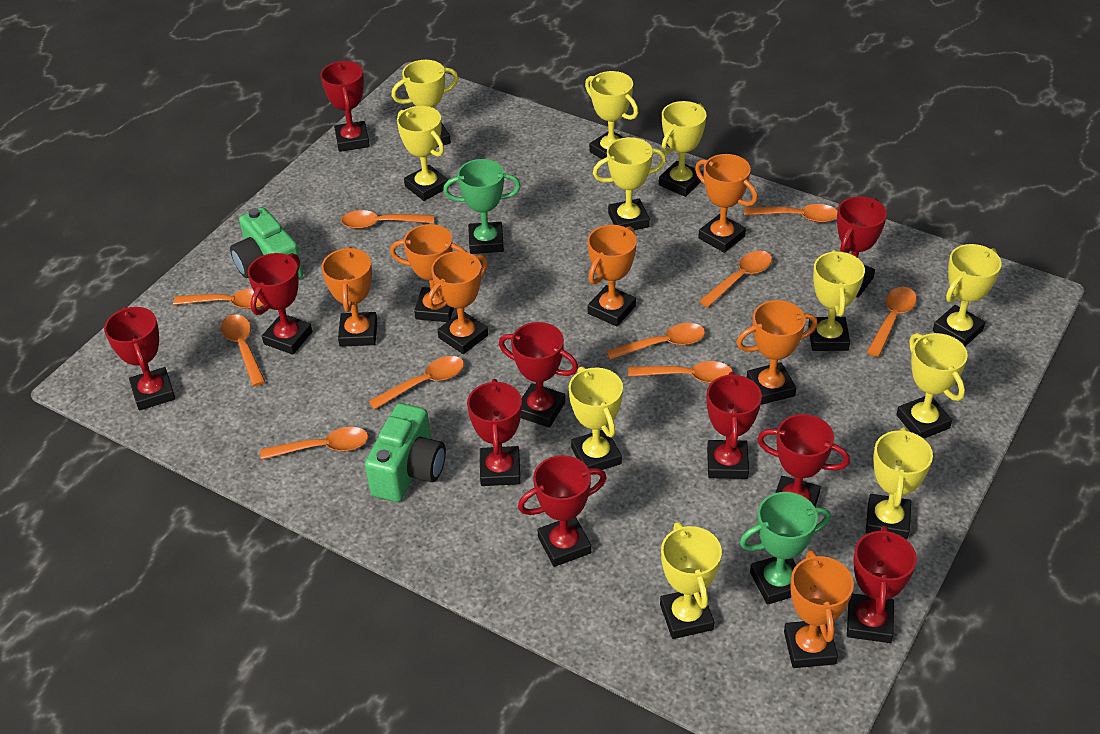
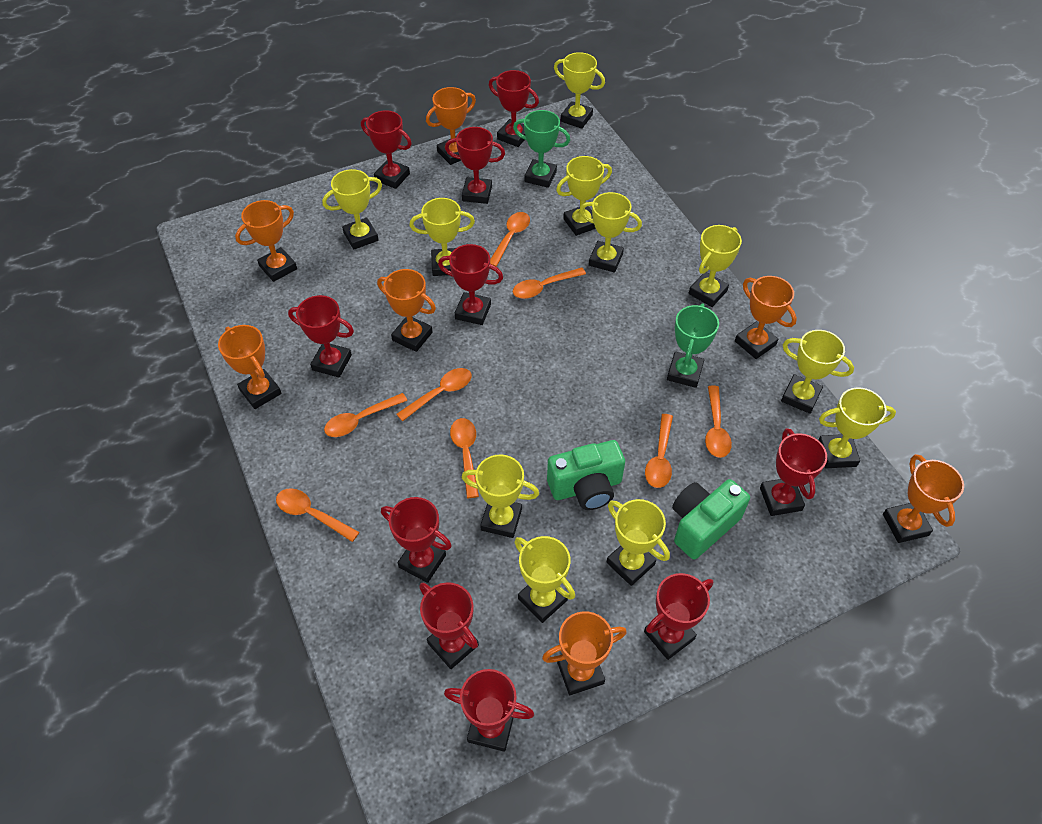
orange spoon: [173,289,263,309] [221,314,265,386] [260,427,368,460] [341,210,434,229] [369,356,464,410] [606,323,705,360] [628,361,733,384] [699,250,772,307] [744,204,838,223] [867,287,917,357] = 10 -> [276,488,359,542] [324,393,407,437] [396,368,471,421] [450,418,479,498] [490,212,530,267] [513,267,586,299] [645,414,673,488] [705,385,732,458] = 8

